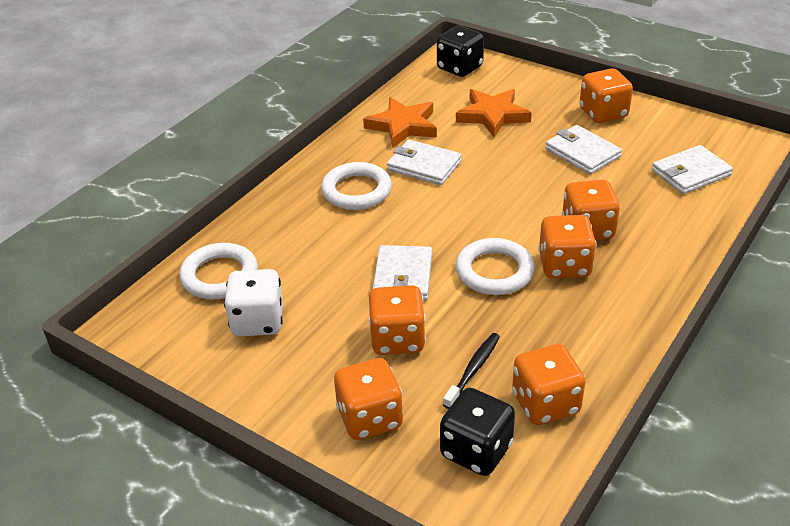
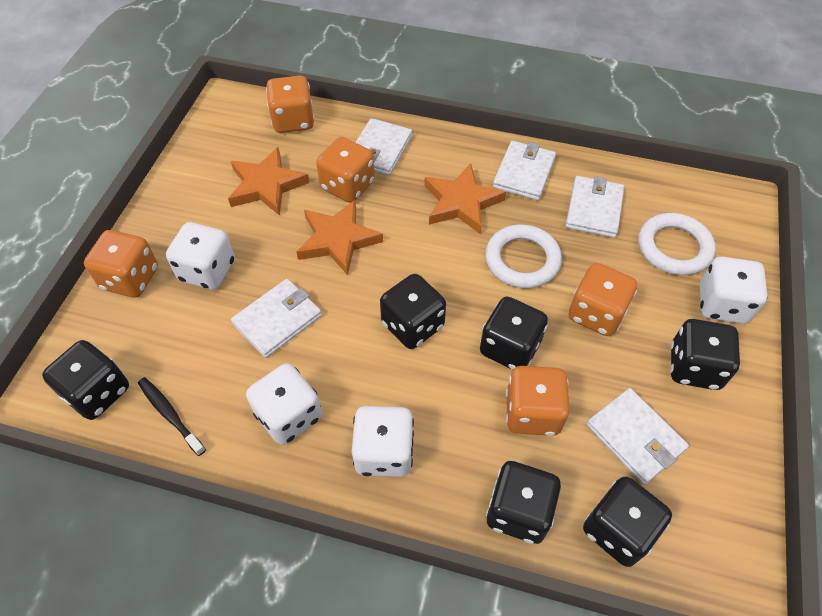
black dice: [437,26,484,77] [440,388,515,476] = 2 -> [42,340,129,420] [380,274,446,349] [480,297,548,370] [486,461,561,544] [583,476,672,567] [670,319,740,390] = 6
orange dice: [334,358,403,440] [369,285,426,355] [512,344,585,425] [538,215,597,278] [562,180,620,240] [580,68,633,123] = 6 -> [84,230,158,297] [266,76,315,133] [316,137,375,203] [506,366,569,436] [569,263,637,336] = 5
orange star: [363,97,437,148] [456,89,532,137] = 2 -> [228,147,310,216] [296,200,383,275] [424,164,506,234] = 3
white dice: [224,269,283,336] = 1 -> [166,222,235,290] [246,363,322,445] [352,406,414,477] [700,257,767,324] = 4
white ring: [179,243,258,299] [321,162,392,210] [455,238,535,295] = 3 -> [485,224,562,288] [638,213,716,275] = 2
white wallet: [373,245,432,301] [387,139,462,185] [545,125,622,174] [652,145,733,194] = 4 -> [231,279,322,358] [355,118,412,176] [493,141,556,201] [565,176,624,238] [586,388,689,485] = 5

